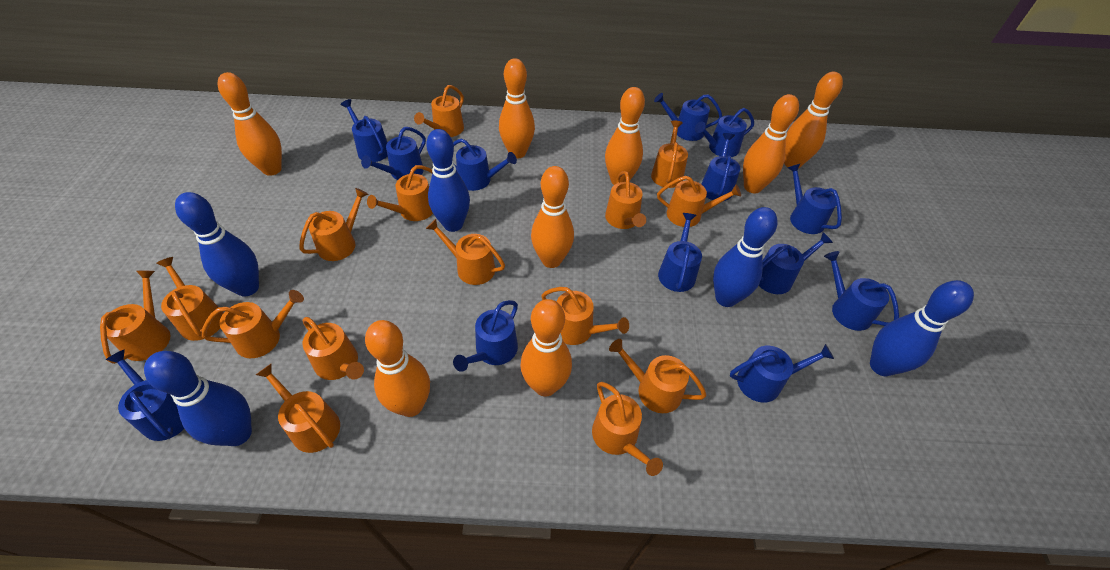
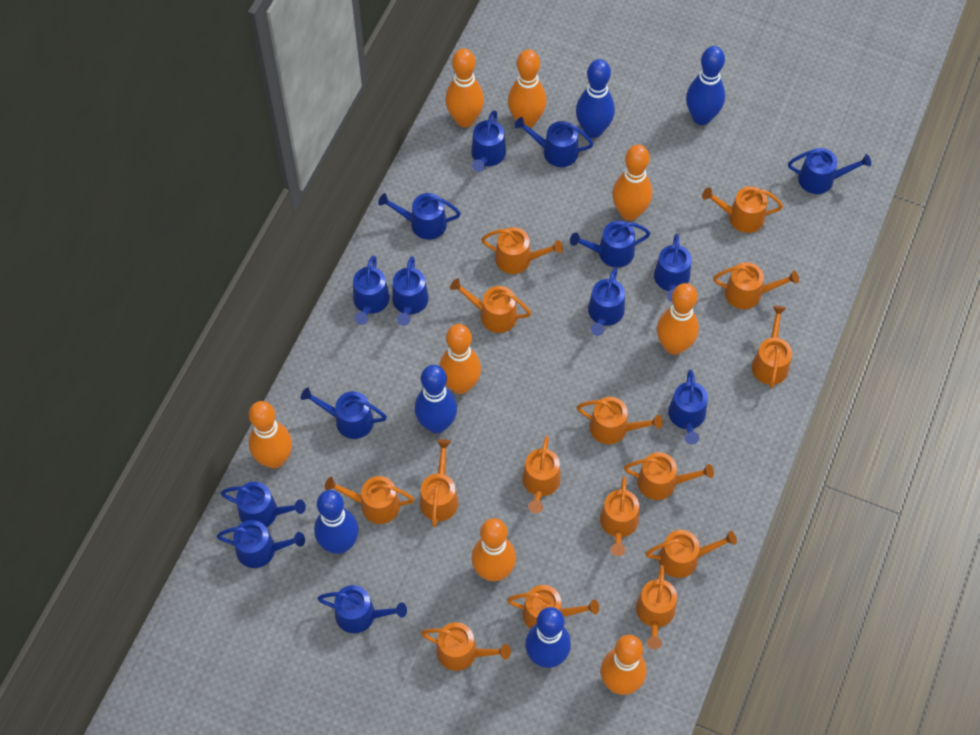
blue watering can: [106,349,184,441] [340,99,388,162] [361,127,426,180] [453,139,517,191] [453,300,518,372] [654,93,722,141] [658,213,702,292] [695,108,754,157] [701,133,740,201] [730,344,834,403] [759,232,833,294] [787,163,842,234] [824,251,899,331] = 13 -> [216,520,305,568] [221,482,306,527] [301,387,387,439] [317,585,407,634] [353,255,390,325] [378,193,461,240] [392,256,429,326] [471,110,506,172] [514,117,594,167] [570,221,650,267] [588,268,625,336] [654,234,692,302] [668,370,708,445] [788,148,871,194] = 14

